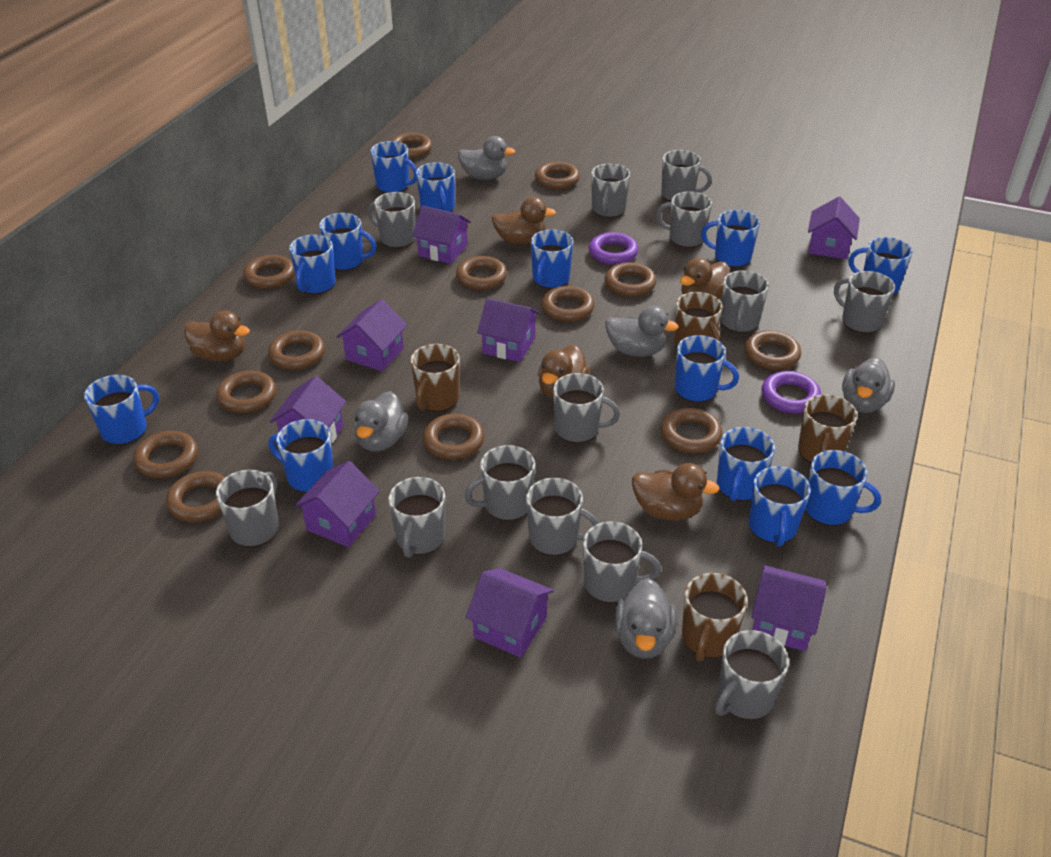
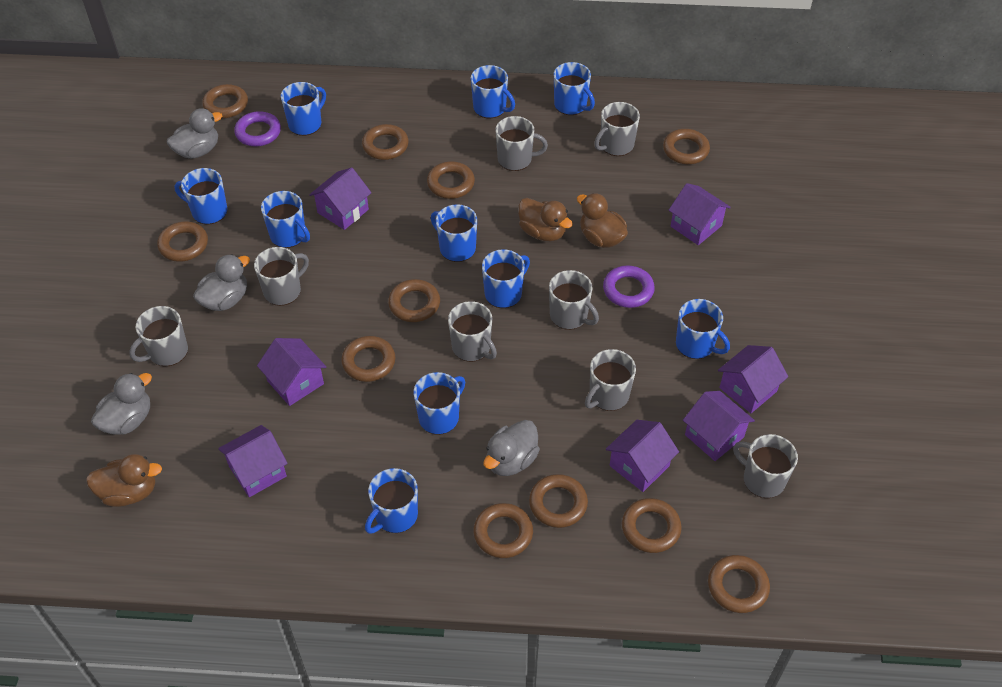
blue mug: [84,375,159,445] [269,419,334,493] [289,235,336,294] [319,213,377,271] [371,141,417,193] [416,162,455,212] [531,229,573,289] [675,335,739,402] [701,210,760,267] [717,427,775,501] [749,466,811,546] [805,450,881,526] [849,237,912,295] = 13 -> [174,168,227,225] [261,191,310,248] [281,82,326,136] [365,468,418,534] [414,372,465,435] [431,204,477,262] [471,65,515,118] [482,249,530,308] [554,62,595,115] [676,299,730,359] = 10
brown duck: [184,310,250,362] [492,197,556,245] [538,345,590,399] [632,463,720,521] [680,258,730,299] = 5 -> [86,454,162,507] [518,198,573,242] [577,193,628,248] = 3
brown mug: [411,344,460,412] [674,292,722,348] [682,573,748,662] [798,395,857,463] = 4 -> none = 0
brown ring: [133,431,198,478] [166,471,225,522] [216,371,276,413] [243,255,295,289] [268,330,325,370] [391,133,432,159] [423,414,484,460] [456,256,507,290] [535,162,580,189] [541,286,595,322] [605,262,656,297] [661,408,722,453] [744,330,801,370] = 13 -> [157,221,208,262] [202,84,248,118] [341,336,395,382] [362,124,409,160] [388,279,440,322] [427,162,475,199] [474,503,533,558] [529,474,588,528] [622,498,682,553] [663,129,710,164] [708,555,770,613] = 11
grey duck: [354,391,408,452] [458,136,515,180] [606,306,679,357] [615,578,677,659] [842,358,895,413] = 5 -> [91,373,152,435] [167,108,222,159] [193,254,250,311] [484,420,540,476] = 4
grey mug: [216,470,279,547] [367,192,416,248] [388,477,445,558] [465,445,535,521] [526,478,599,556] [553,373,620,443] [583,521,661,603] [591,163,630,218] [656,191,712,248] [661,150,712,202] [715,630,789,720] [720,270,769,333] [834,271,895,333] = 13 -> [129,306,188,366] [254,247,309,306] [448,301,497,362] [495,116,548,171] [549,270,599,330] [585,349,636,411] [594,102,640,156] [733,434,798,498] = 8
purple house: [270,376,346,444] [294,461,380,547] [336,299,407,371] [412,206,471,264] [466,568,554,658] [477,298,540,362] [752,565,827,651] [808,197,860,259] = 8 -> [218,425,288,497] [257,338,326,406] [309,167,372,230] [606,420,679,492] [669,183,731,245] [683,391,755,461] [718,345,788,413] = 7

